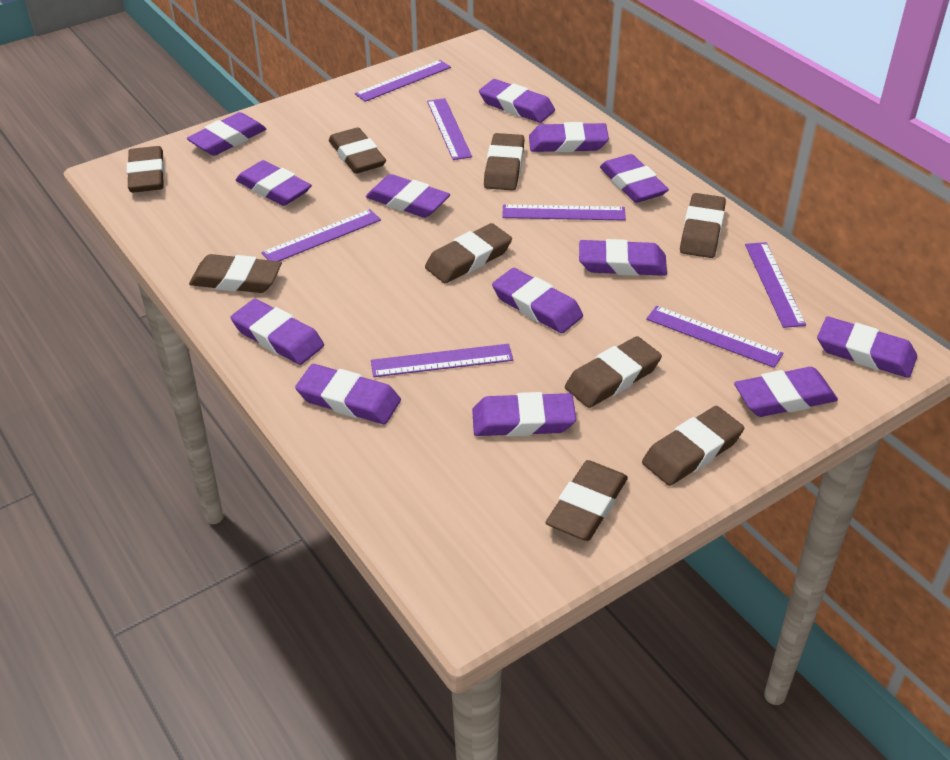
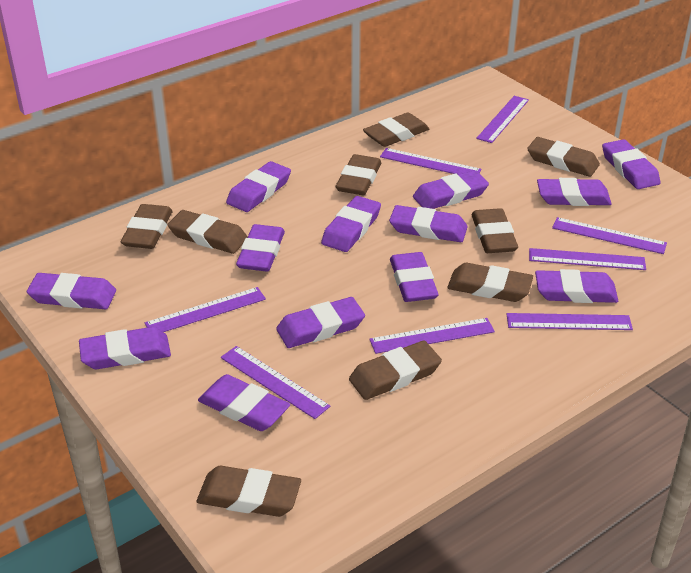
purple ruler: [261,209,381,261] [355,60,451,102] [371,344,513,377] [427,98,472,160] [502,204,626,221] [646,306,784,368] [745,242,806,328] = 7 -> [145,287,266,332] [221,346,330,419] [369,318,495,354] [380,148,482,175] [476,96,529,143] [507,313,633,330] [529,248,646,270] [552,217,667,254] = 8

